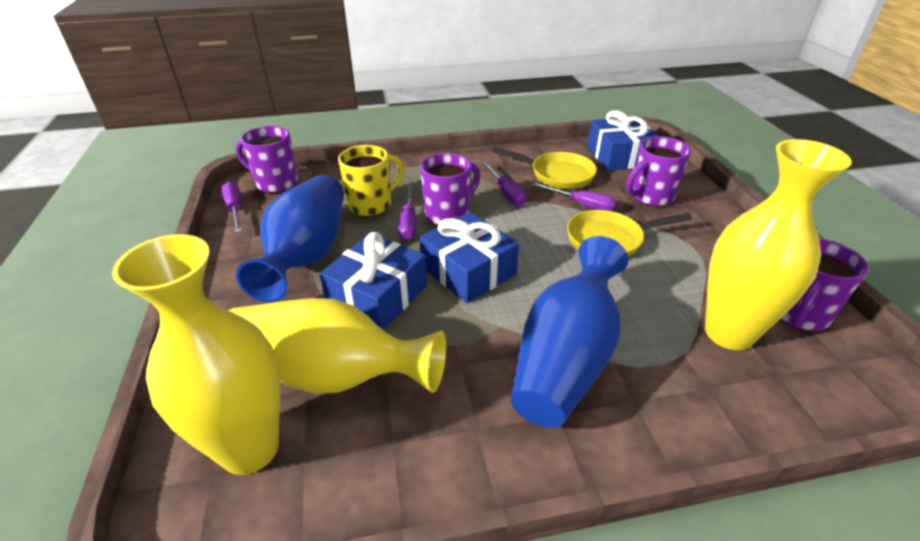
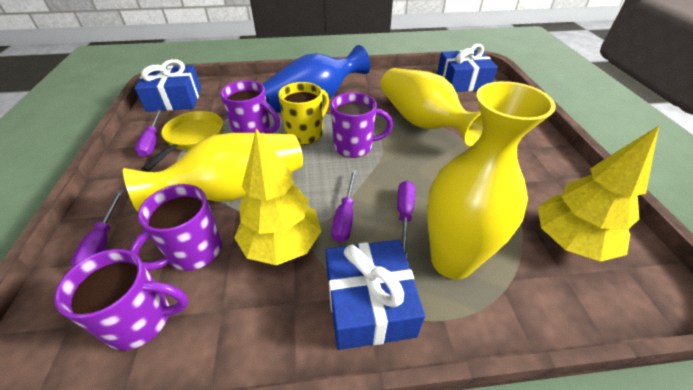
blue vase: [236,175,344,303] [511,236,628,428] = 2 -> [262,45,370,114] = 1
yellow pan: [492,147,597,189] [567,210,692,257] = 2 -> [141,111,223,172] = 1
yellow tree: none = 0 -> [234,129,321,265] [538,126,659,262] = 2

